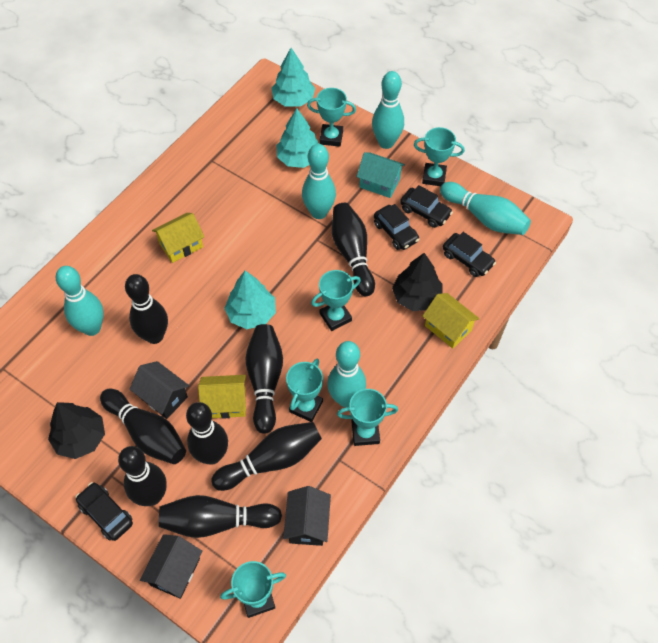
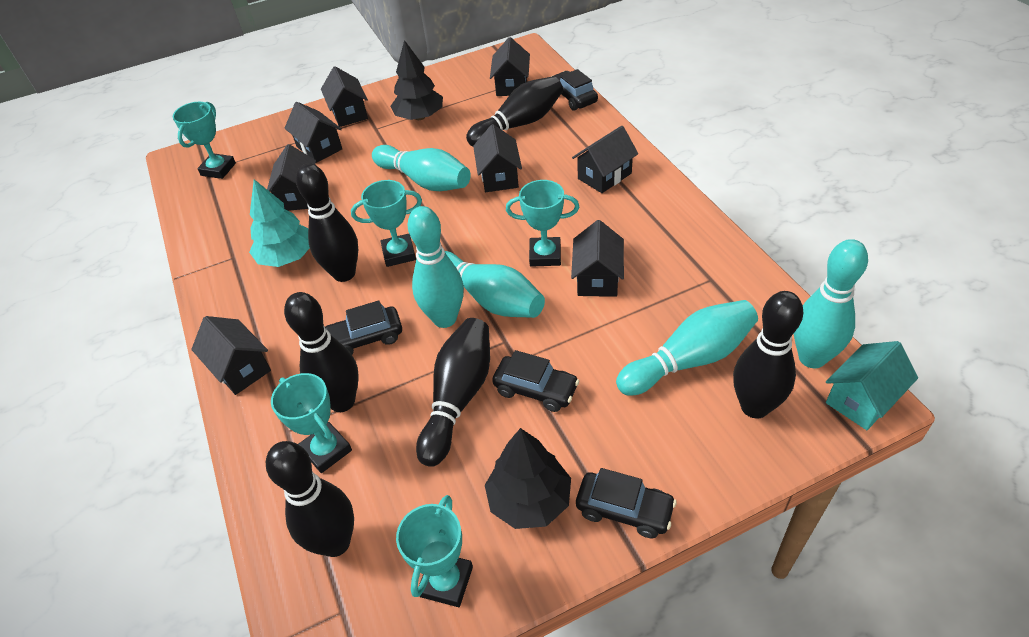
black bowling pin: [100,389,186,464] [118,446,167,506] [125,274,168,344] [159,495,282,538] [186,402,228,465] [211,422,322,491] [245,324,283,434] [332,203,375,296] = 8 -> [266,441,354,557] [284,292,359,412] [296,163,358,282] [416,318,490,467] [466,76,563,147] [733,291,804,419] = 6
black house: [129,361,189,419] [140,534,202,599] [283,486,331,546] = 3 -> [191,316,271,395] [267,144,316,211] [284,102,342,163] [321,66,368,127] [473,124,522,192] [490,37,530,96] [571,220,624,297] [572,126,638,193] = 8
turquoise tree: [224,270,276,329] [271,48,315,107] [277,108,319,168] = 3 -> [249,179,310,267] = 1
turquoise trophy: [220,561,286,618] [286,359,323,422] [307,88,356,147] [311,270,361,331] [337,389,398,446] [414,127,465,186] = 6 -> [173,102,236,179] [271,373,352,473] [351,180,422,267] [396,495,473,607] [506,180,579,267] = 5
yellow house: [152,213,204,263] [198,375,246,419] [423,293,480,349] = 3 -> none = 0

